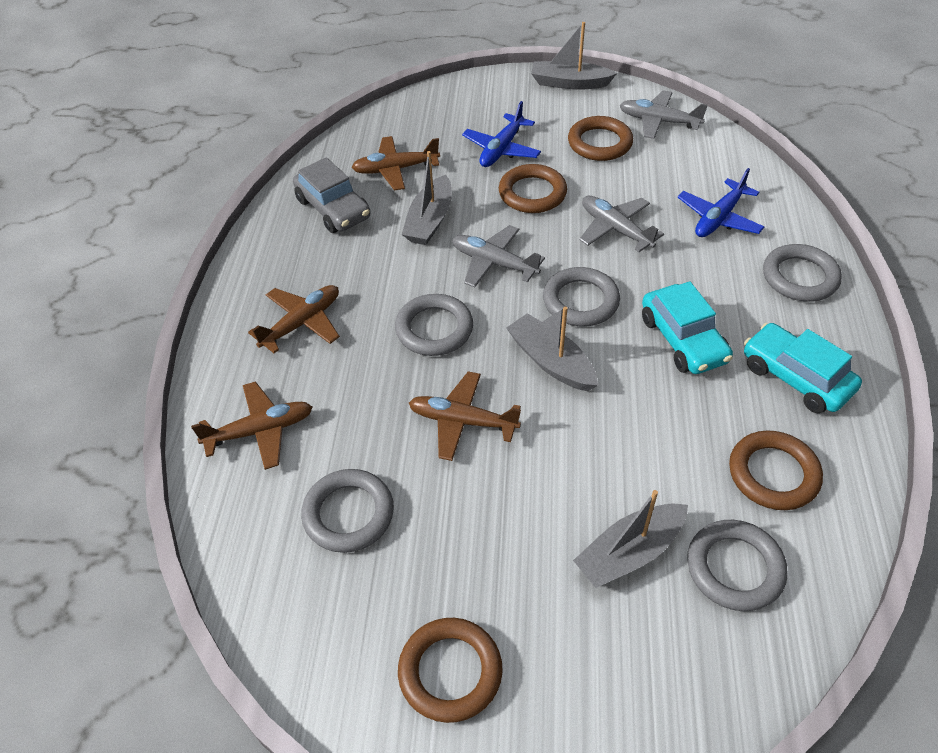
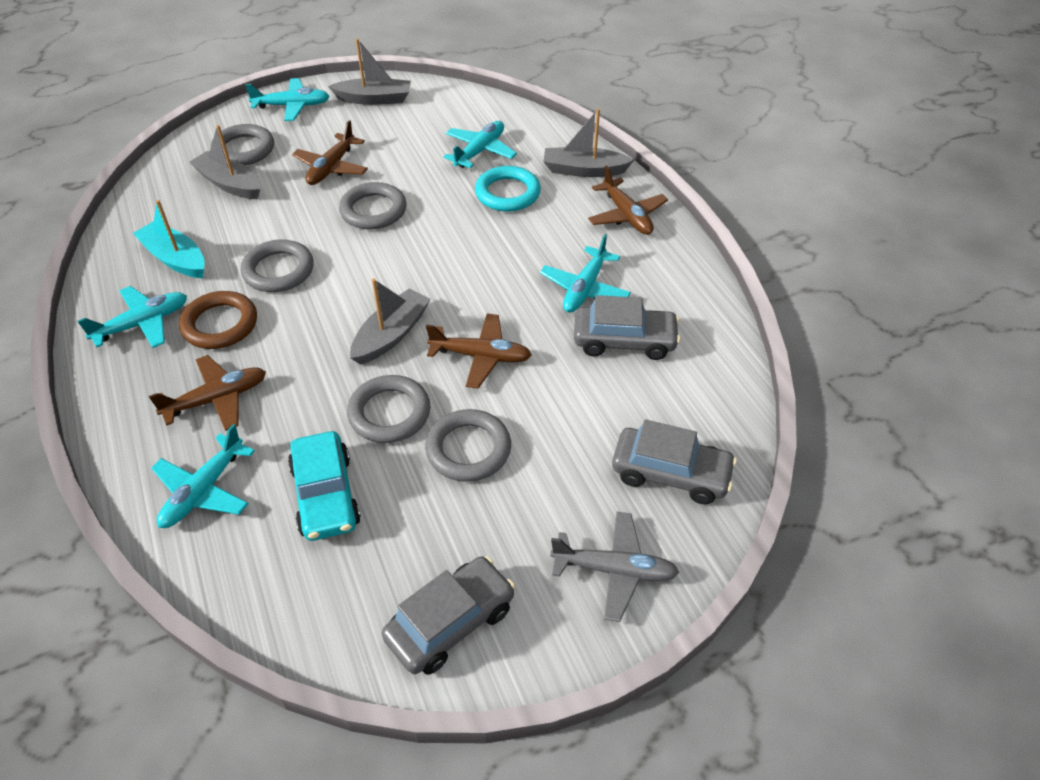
blue plane: [462,101,541,167] [678,168,764,237] = 2 -> none = 0
brown ring: [398,618,503,723] [499,164,567,213] [568,116,633,161] [729,430,823,510] = 4 -> [179,291,257,349] = 1
grey car: [293,157,371,233] = 1 -> [382,556,515,675] [574,295,681,360] [612,419,737,504] = 3
grey plane: [452,225,545,287] [579,196,664,252] [620,90,708,139] = 3 -> [550,512,680,622] = 1
turquoise boat: none = 0 -> [133,200,205,278] = 1
turquoise car: [642,281,733,374] [744,323,862,413] = 2 -> [288,431,361,541] = 1
turquoise plane: none = 0 -> [78,286,187,348] [151,424,255,528] [245,78,329,121] [444,121,517,168] [540,234,631,312] = 5
turquoise ring: none = 0 -> [475,166,541,212] = 1

